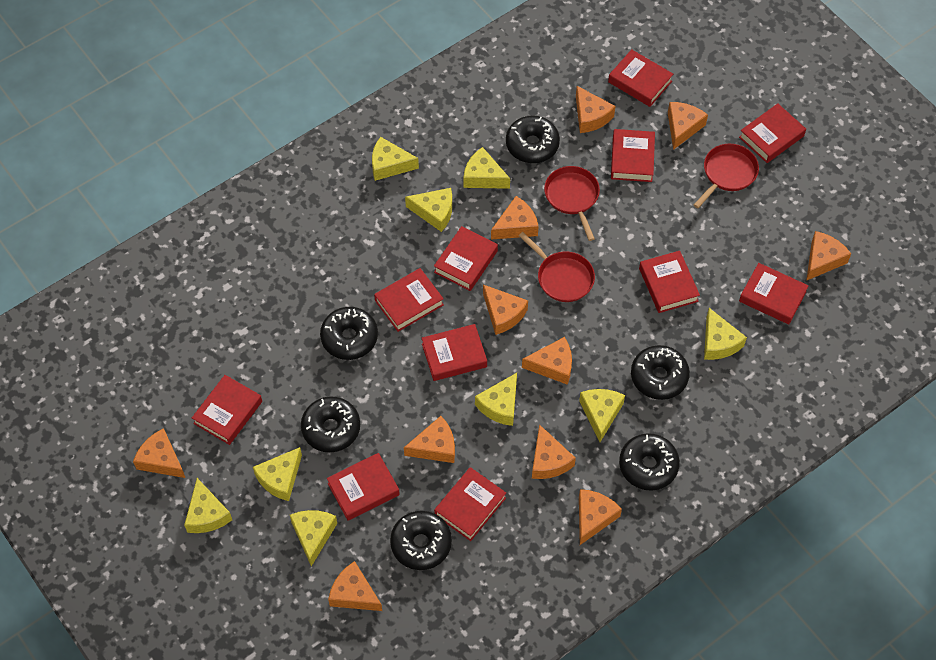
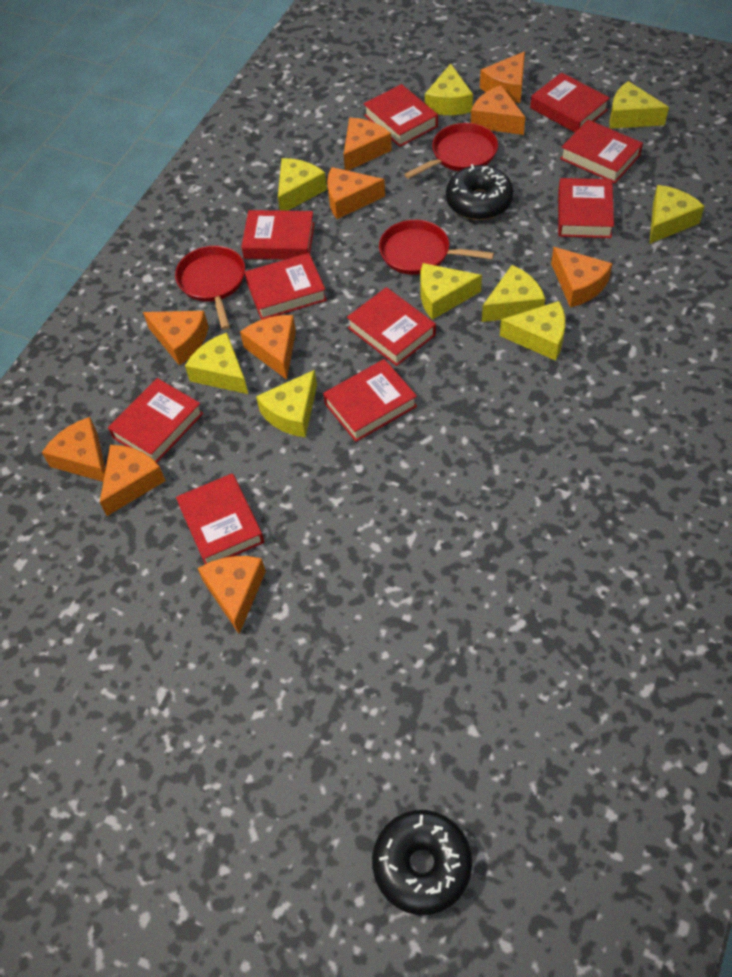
black donut: [301,397,360,452] [320,307,378,360] [390,511,452,570] [506,115,560,163] [619,433,680,491] [631,345,690,400] = 6 -> [372,810,472,915] [446,164,514,220] = 2
orange cheese: [133,428,185,478] [328,561,382,611] [404,416,455,463] [483,285,528,335] [491,196,539,240] [522,337,572,385] [532,424,576,479] [576,86,615,133] [579,489,622,545] [668,102,708,150] [806,231,851,281] = 11 -> [42,417,106,482] [100,445,166,516] [143,311,209,365] [198,556,266,634] [240,315,296,380] [327,167,385,219] [344,118,392,171] [471,85,525,135] [480,51,525,103] [551,247,613,307] = 10
red book: [192,375,262,445] [327,453,400,520] [374,268,444,332] [422,324,487,381] [434,226,498,291] [434,467,506,541] [608,49,673,107] [611,129,655,182] [639,251,700,313] [739,103,806,163] [739,263,809,324] = 11 -> [108,378,203,463] [176,473,264,564] [241,210,315,260] [245,253,327,320] [323,359,417,442] [347,287,436,366] [364,84,438,147] [530,72,610,132] [558,178,614,238] [560,120,643,183] = 10

